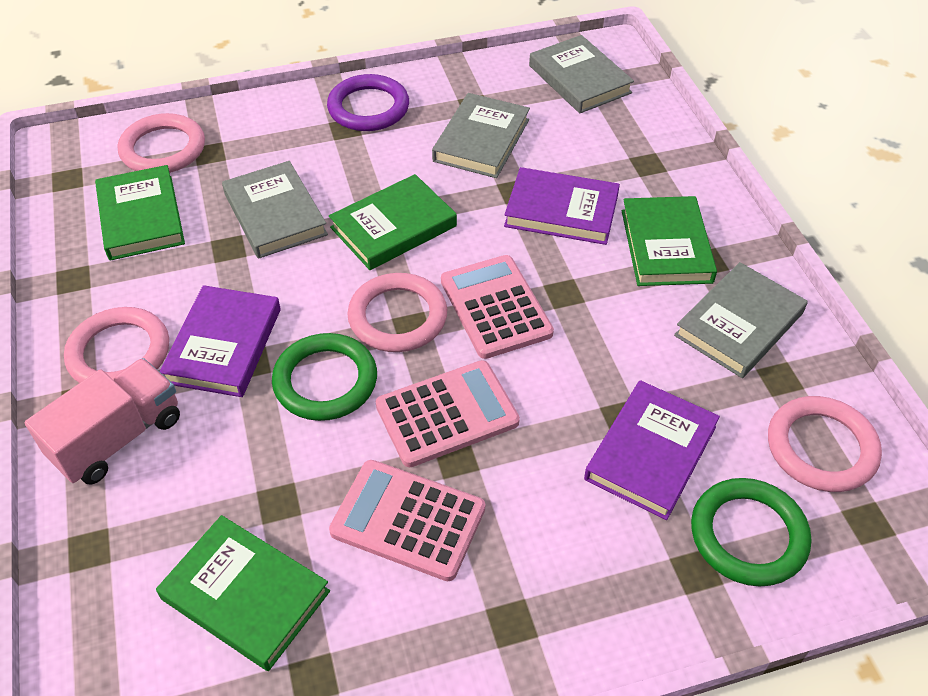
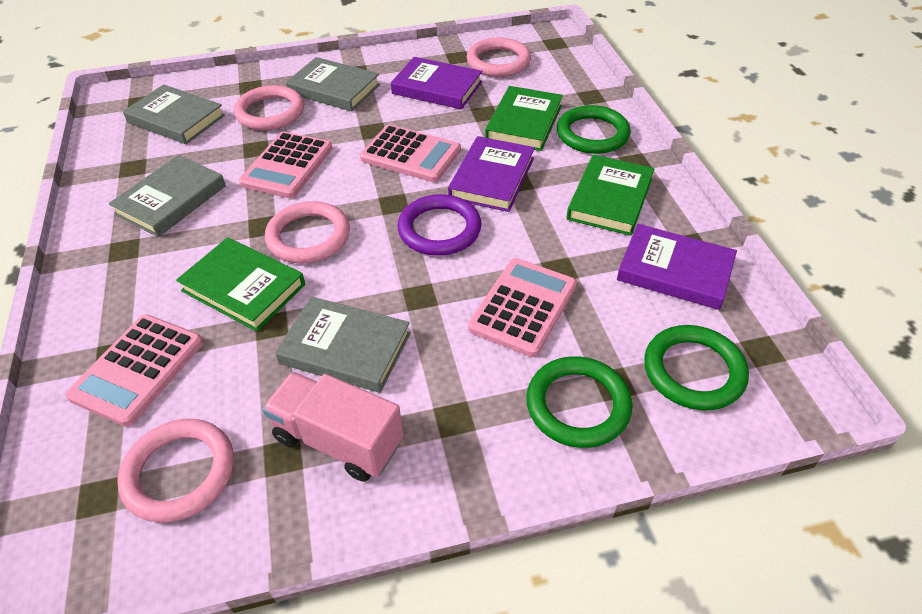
green book: [95,165,185,261] [156,515,330,671] [329,174,457,270] [622,196,717,286] = 4 -> [176,237,305,332] [485,86,563,151] [567,154,654,236] = 3
green ring: [272,333,377,421] [691,478,811,587] = 2 -> [526,356,633,448] [557,105,631,154] [644,325,749,411] = 3
pink calculator: [329,460,485,581] [376,360,520,467] [441,255,554,359] = 3 -> [65,314,203,427] [239,131,333,198] [360,125,461,182] [468,258,577,357] = 4

